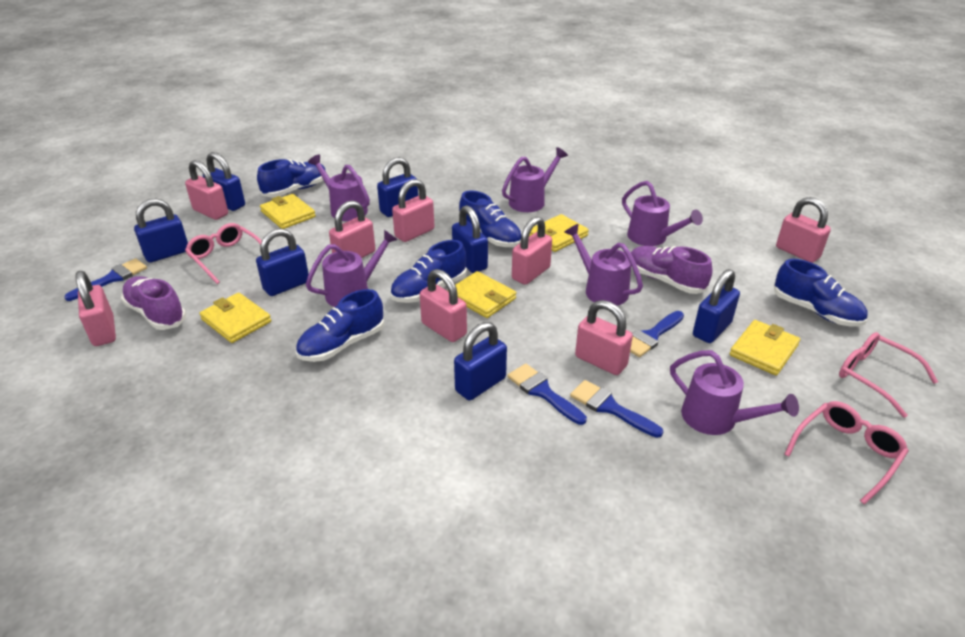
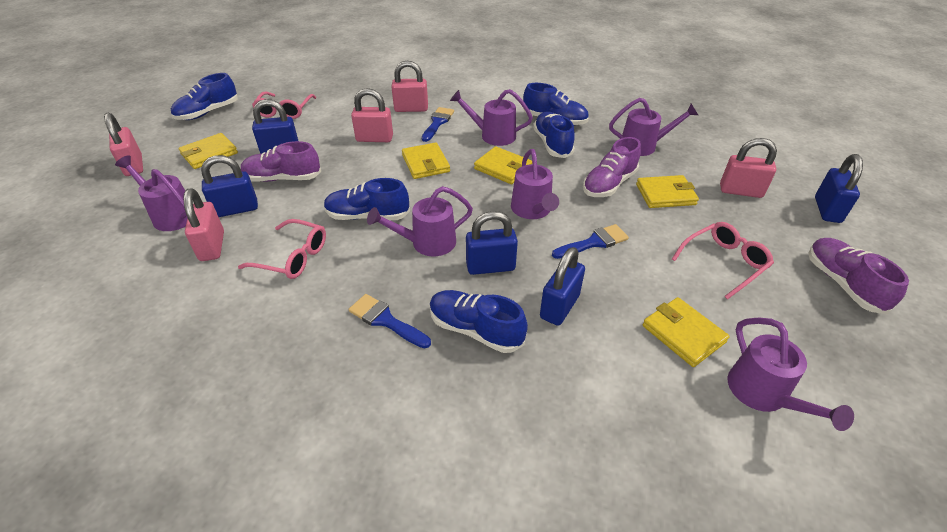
blue brush: [64,258,147,301] [507,364,587,425] [570,380,663,438] [630,311,684,357] = 4 -> [348,294,431,348] [422,107,454,142] [552,224,629,259] = 3
blue padlock: [134,198,188,263] [203,152,245,211] [256,228,309,296] [377,157,418,217] [452,205,488,273] [454,322,507,400] [693,269,740,343] = 7 -> [201,155,258,217] [252,99,298,154] [466,211,518,275] [540,247,585,326] [815,154,863,223] = 5
pink padlock: [76,271,116,346] [185,160,228,220] [329,200,375,258] [392,179,434,242] [420,269,467,342] [512,217,552,285] [575,300,633,375] [776,197,831,263] = 8 -> [104,113,143,176] [183,188,224,261] [351,88,393,142] [392,61,428,112] [720,138,777,198] = 5
purple shoe: [121,276,186,330] [631,246,713,294] = 2 -> [241,141,321,182] [583,137,641,197] [808,238,909,314] = 3

